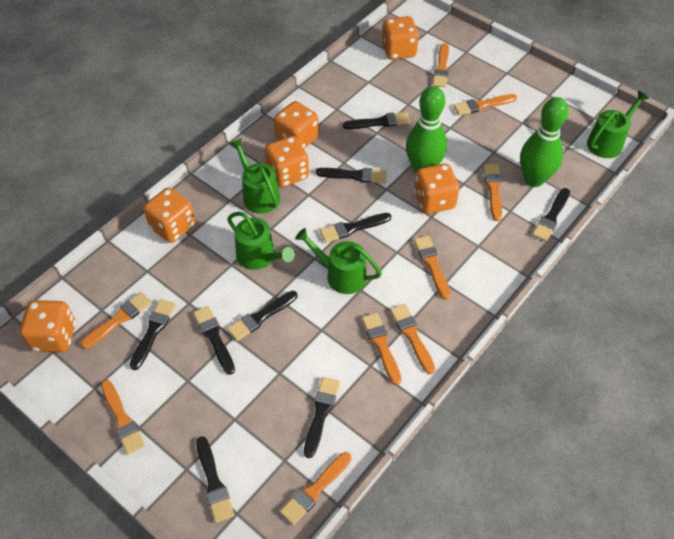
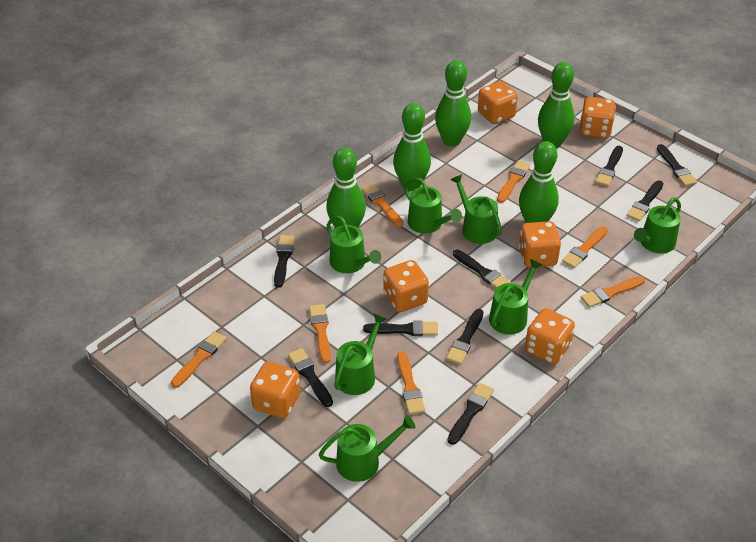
green bowling pin: [406,86,447,173] [520,97,569,187] = 2 -> [326,148,366,228] [393,103,431,191] [435,60,471,147] [519,141,559,223] [538,62,575,148] = 5
green watering can: [227,212,295,270] [229,138,280,214] [295,228,382,294] [587,91,649,158] = 4 -> [319,415,415,482] [327,216,381,273] [334,314,387,395] [404,178,462,234] [450,174,502,244] [489,259,542,335] [634,197,681,254] = 7
orange brush: [81,292,152,349] [101,380,145,455] [280,452,351,525] [362,313,401,385] [390,304,435,374] [414,235,451,300] [433,43,449,87] [454,94,517,116] [484,164,502,221] = 9 -> [171,331,226,388] [309,304,331,363] [362,183,403,227] [397,351,425,415] [497,160,531,203] [562,226,608,268] [581,276,645,308] = 7

